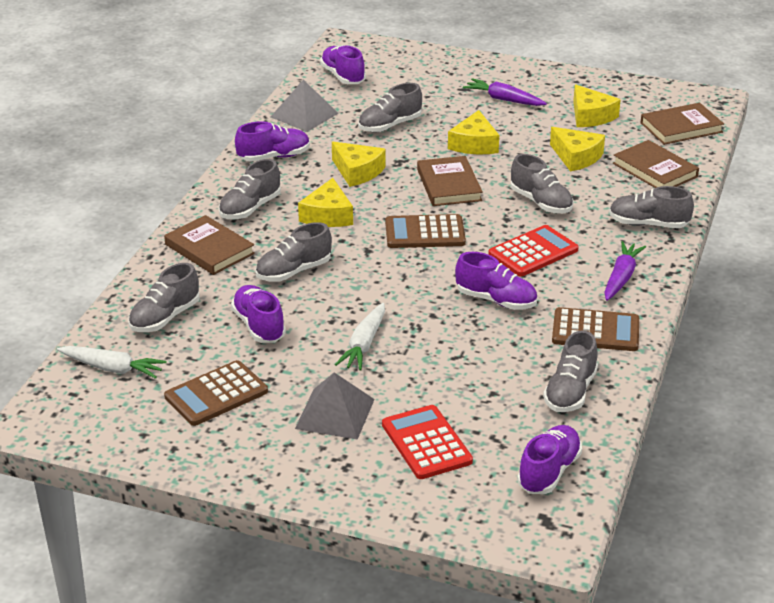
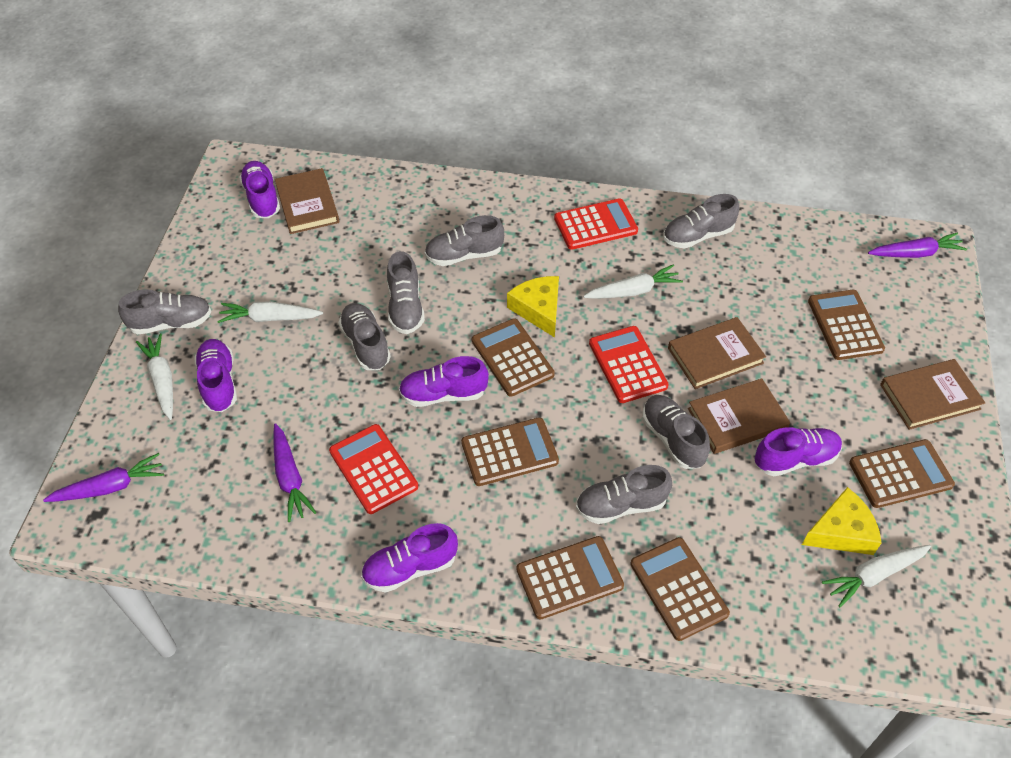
brown calculator: [164,360,268,426] [385,214,466,248] [552,307,639,351] = 3 -> [461,417,559,486] [472,318,555,397] [517,536,624,620] [630,537,730,641] [808,290,885,360] [849,439,955,508] = 6
grey pyramid: [271,80,339,132] [295,373,375,440] = 2 -> none = 0
purple carrot: [463,78,547,106] [604,241,646,301] = 2 -> [43,453,164,502] [273,423,317,522] [868,233,967,258] = 3
red calculator: [382,405,473,479] [488,225,579,277] = 2 -> [329,424,418,514] [554,198,638,250] [589,326,669,403] = 3
white carrot: [57,346,167,379] [335,303,385,371] = 2 -> [136,334,173,420] [218,302,323,323] [583,264,683,299] [822,545,931,608] = 4
yellow cheese: [298,178,353,227] [332,142,385,187] [448,110,499,154] [550,127,605,171] [573,84,621,127] = 5 -> [507,276,559,338] [802,487,881,555] = 2

